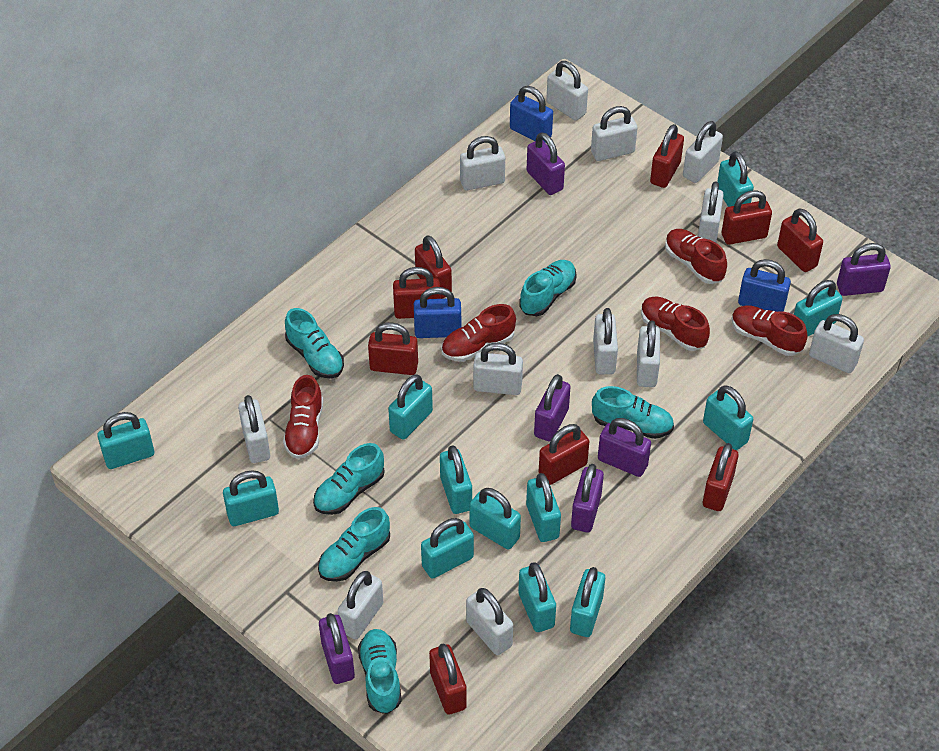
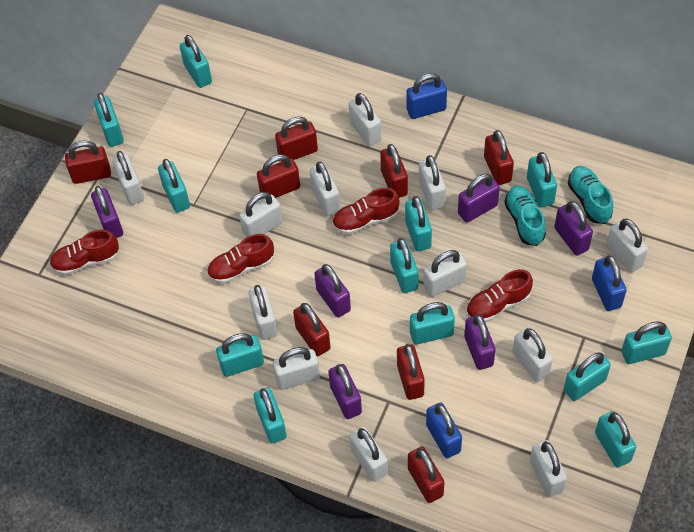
red padlock: [368,322,418,375] [393,267,441,319] [415,235,452,299] [429,644,467,715] [539,424,589,485] [650,124,684,188] [703,443,739,511] [722,190,772,245] [777,208,823,272] = 9 -> [65,141,111,184] [257,154,300,198] [275,117,318,160] [293,303,331,356] [380,144,408,198] [397,344,425,400] [408,447,444,503] [484,130,514,185] = 8
red shoe: [283,375,323,459] [441,304,516,362] [641,296,710,351] [665,229,727,284] [732,305,808,356] = 5 -> [49,230,119,275] [207,234,274,284] [332,188,400,234] [466,269,533,323] = 4
turquoise shoe: [285,308,344,379] [313,443,385,515] [318,507,390,582] [358,629,402,714] [519,260,577,316] [592,386,674,439] = 6 -> [504,186,546,246] [568,166,613,224] = 2

